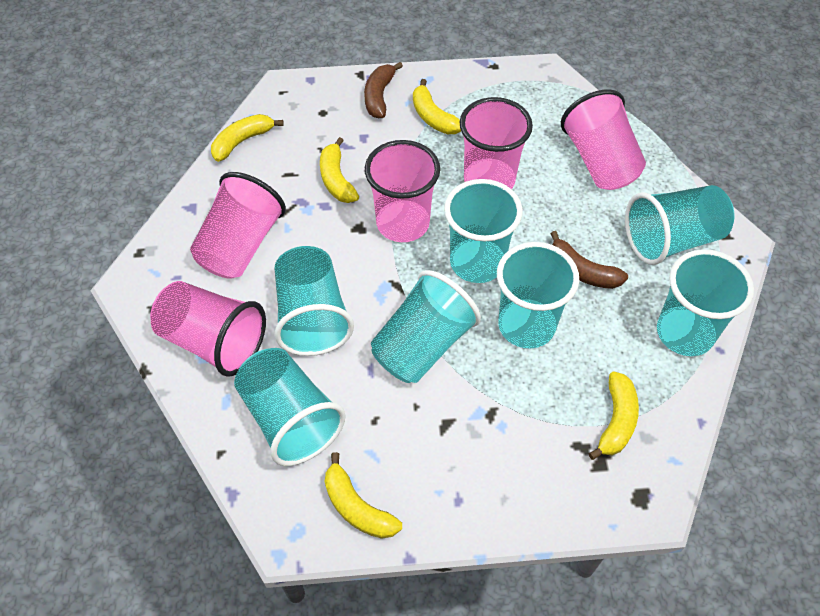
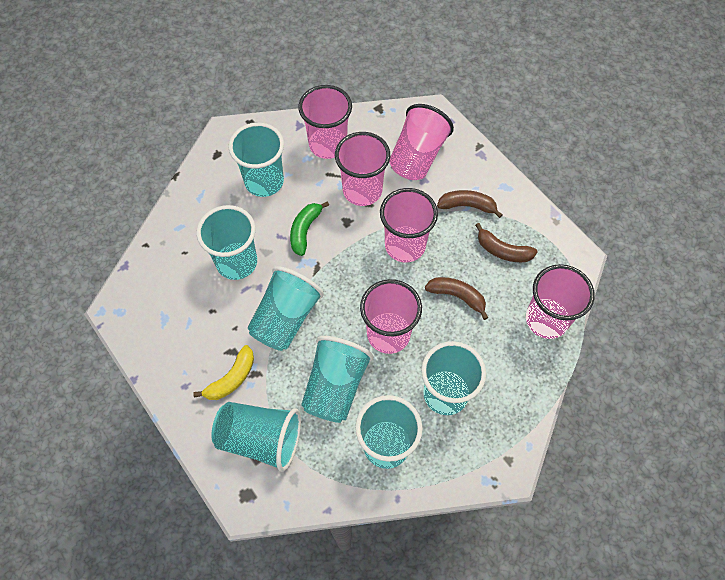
brown banana: [364,62,403,118] [550,231,628,289] = 2 -> [425,277,488,320] [437,190,502,218] [475,223,538,262] = 3
green banana: none = 0 -> [290,201,329,256] = 1
pink cup: [150,281,266,377] [190,172,286,279] [365,140,440,242] [460,97,533,189] [561,89,646,190] = 5 -> [298,85,352,159] [335,132,390,206] [360,279,422,354] [380,188,438,262] [389,104,454,180] [526,264,595,339] = 6
yellow banana: [211,114,284,162] [320,137,359,203] [324,452,402,539] [413,79,461,134] [589,371,639,460] = 5 -> [193,345,254,400] = 1

